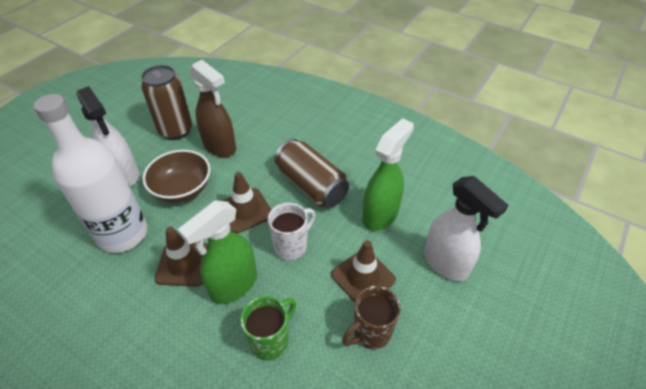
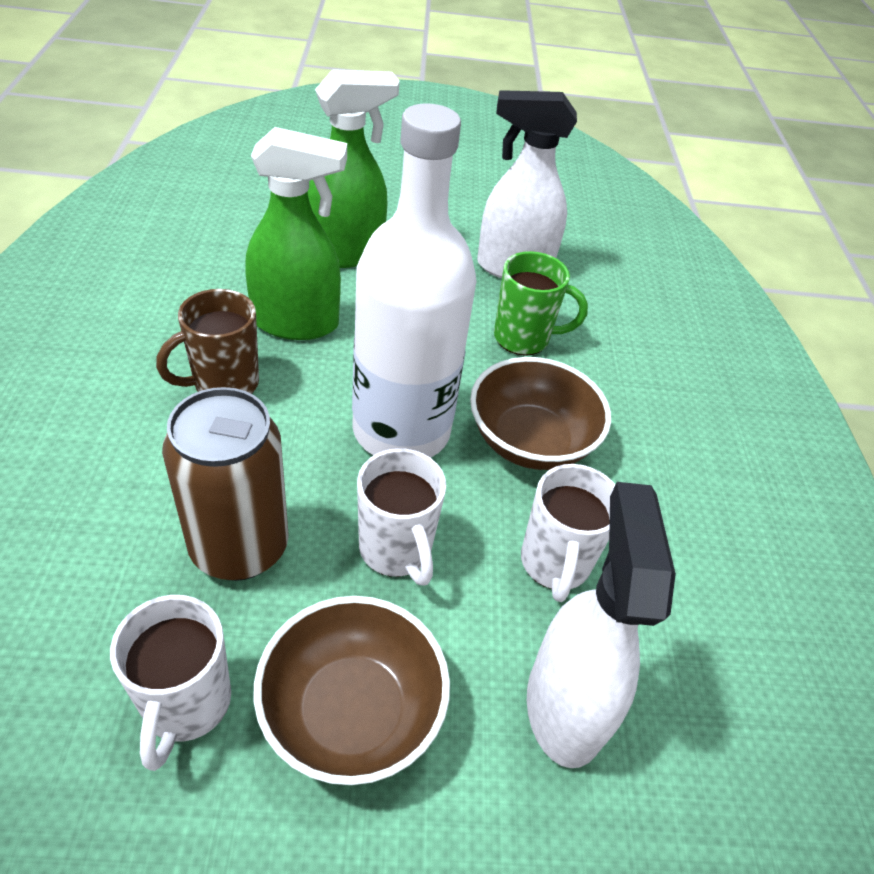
brown bowl: [142,150,210,203] = 1 -> [254,596,450,785] [470,357,611,470] = 2
brown can: [141,65,192,140] [275,139,349,208] = 2 -> [162,387,289,581] = 1
brown spray bottle: [189,60,236,157] = 1 -> none = 0
brown traffic cone: [154,226,208,286] [222,172,271,233] [331,240,396,303] = 3 -> none = 0
white mug: [268,203,315,261] = 1 -> [110,595,231,771] [357,448,446,586] [521,464,615,602] = 3

